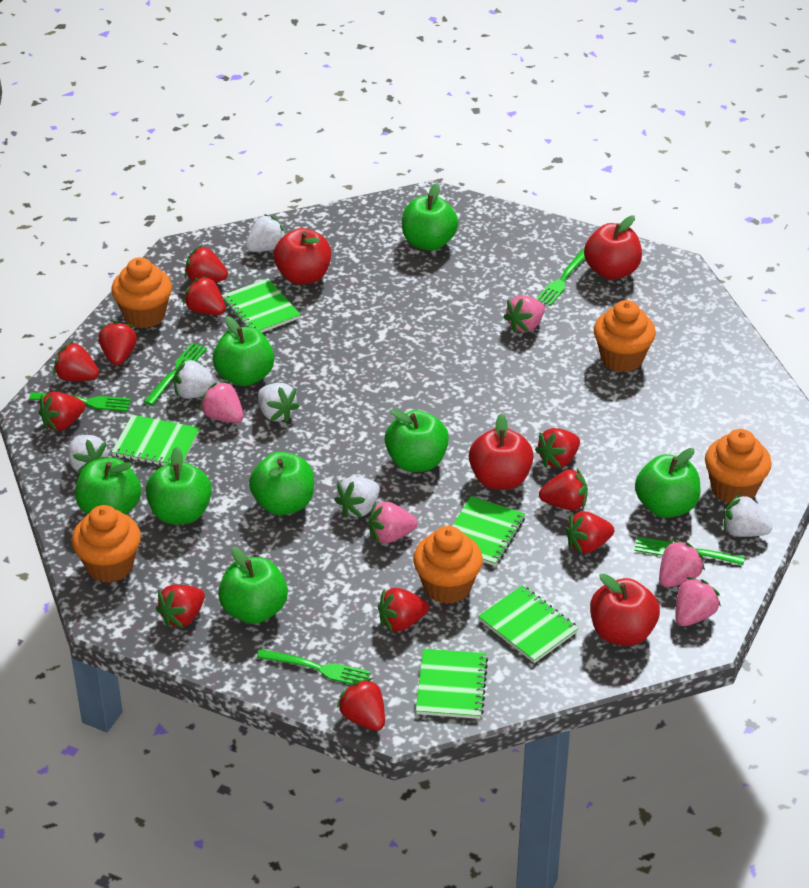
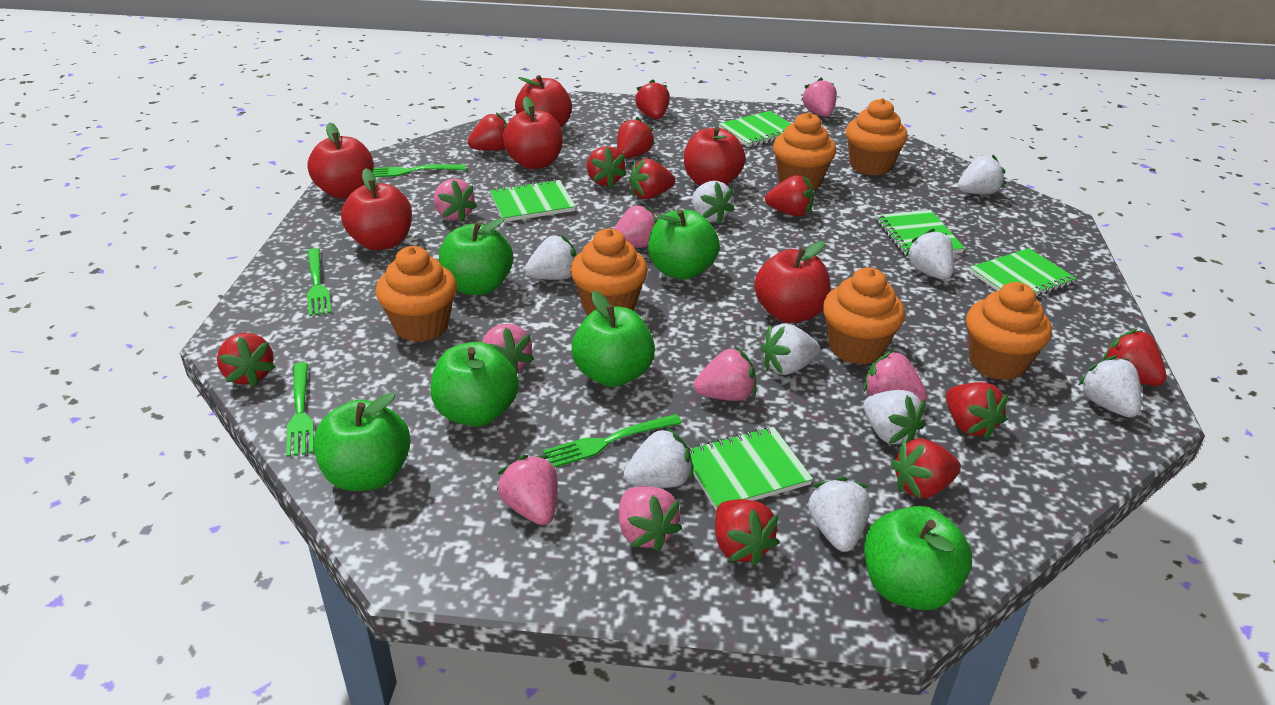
green apple: [75,458,141,515] [146,447,212,524] [213,316,274,386] [218,547,288,624] [249,452,314,515] [385,409,449,472] [402,183,458,251] [635,448,701,518] = 8 -> [313,393,410,491] [431,342,519,427] [439,218,513,295] [571,291,655,387] [648,209,720,280] [864,506,972,610] = 6
green fork: [29,392,131,411] [144,343,207,405] [257,649,370,684] [537,249,585,306] [634,537,745,565] = 5 -> [286,362,314,457] [307,248,332,316] [373,164,466,177] [543,414,682,467] = 4
orange cupcake: [72,505,141,583] [111,257,172,329] [413,526,483,604] [594,300,656,372] [705,429,772,503] = 5 -> [376,246,457,342] [570,228,648,315] [773,112,836,190] [823,268,905,365] [846,98,908,176] [966,282,1052,380] = 6
pink strawberry: [199,380,243,423] [369,502,418,543] [504,295,545,333] [659,540,705,588] [675,577,721,626] = 5 -> [434,178,477,222] [482,324,534,373] [497,455,558,525] [614,204,657,248] [619,486,682,551] [694,347,756,401] [801,77,837,117] [863,350,927,402] = 8
red apple: [274,228,331,285] [469,413,534,490] [584,216,642,280] [590,574,660,646] = 4 -> [307,122,373,199] [341,168,412,250] [502,97,563,169] [515,75,572,127] [684,127,746,185] [754,241,830,323] = 6
white strawberry: [68,435,109,474] [174,360,220,399] [245,214,286,252] [258,383,299,422] [334,477,380,518] [723,494,773,537] = 6 -> [525,234,577,280] [624,427,694,488] [692,181,735,224] [761,323,821,375] [808,477,871,552] [863,390,925,444] [905,228,954,280] [958,155,1005,195] [1078,356,1141,418] = 9

